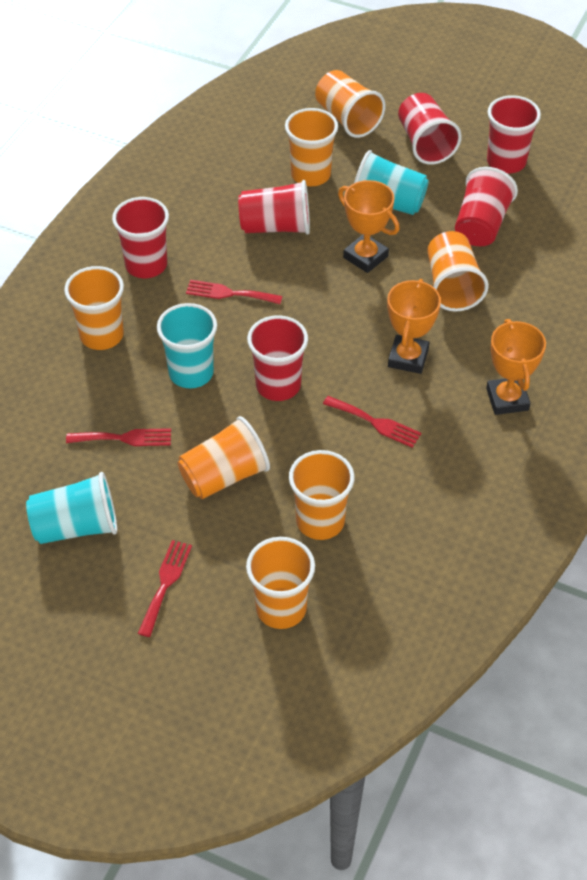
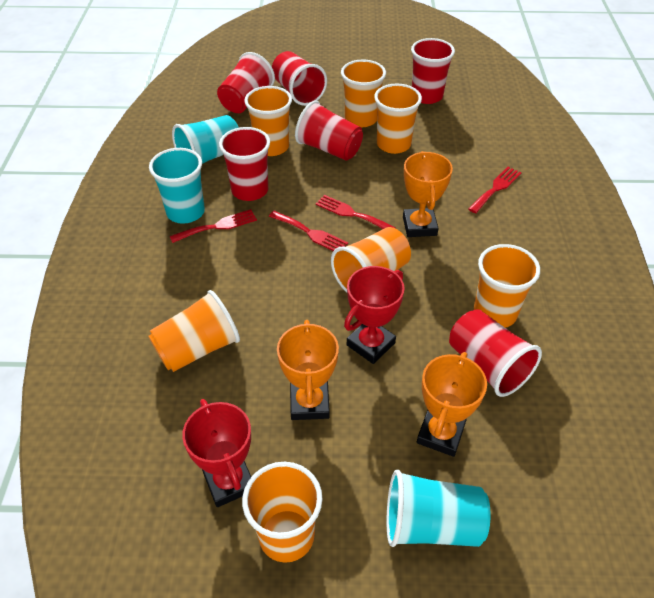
red trophy: none = 0 -> [182,399,251,507] [344,266,404,364] = 2

